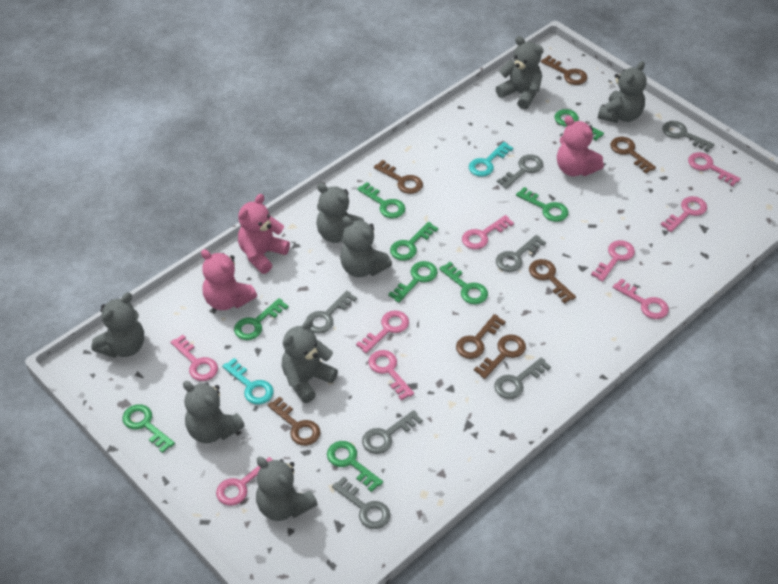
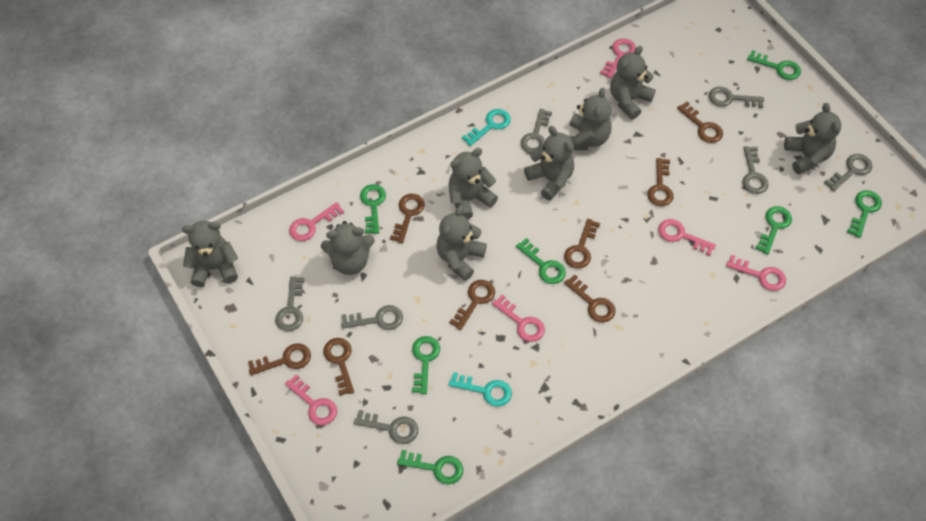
brown key: [268,396,320,446] [374,160,423,194] [456,314,506,359] [474,334,526,379] [529,259,576,304] [541,55,587,85] [610,137,656,173] = 7 -> [248,343,311,375] [323,338,354,396] [390,194,425,243] [449,280,495,330] [564,219,600,269] [564,274,616,323] [647,158,674,206] [677,102,723,143] = 8
green key: [122,404,175,453] [234,298,289,340] [327,441,383,492] [357,182,406,218] [388,261,438,303] [390,222,438,261] [439,262,488,304] [516,187,568,222] [554,109,604,141] = 9 -> [360,184,386,234] [397,450,463,485] [412,336,440,394] [516,238,566,284] [747,50,801,80] [755,206,792,254] [847,190,882,238] = 7
pink key: [171,335,218,381] [216,457,273,506] [356,310,409,353] [368,350,414,400] [462,215,514,249] [591,240,635,282] [613,278,669,319] [661,196,707,232] [688,152,741,186] = 9 -> [285,374,337,425] [289,202,344,241] [492,295,545,342] [600,38,636,78] [658,219,716,256] [726,255,786,291] = 6
pink teddy bear: [201,249,257,310] [238,194,290,274] [557,116,604,176] = 3 -> none = 0

